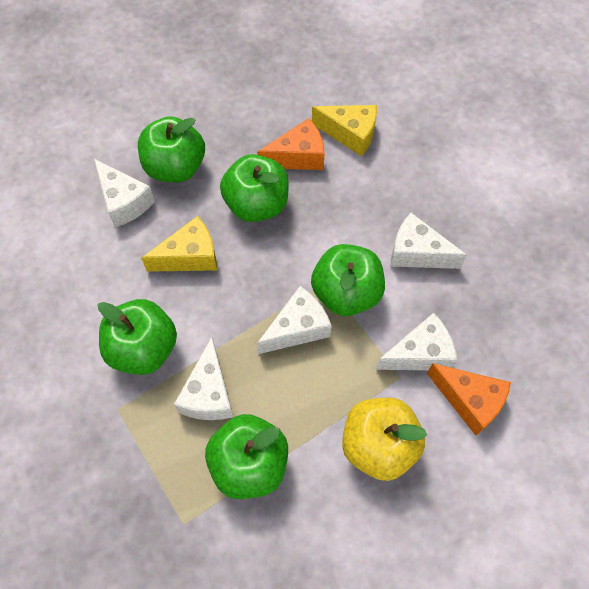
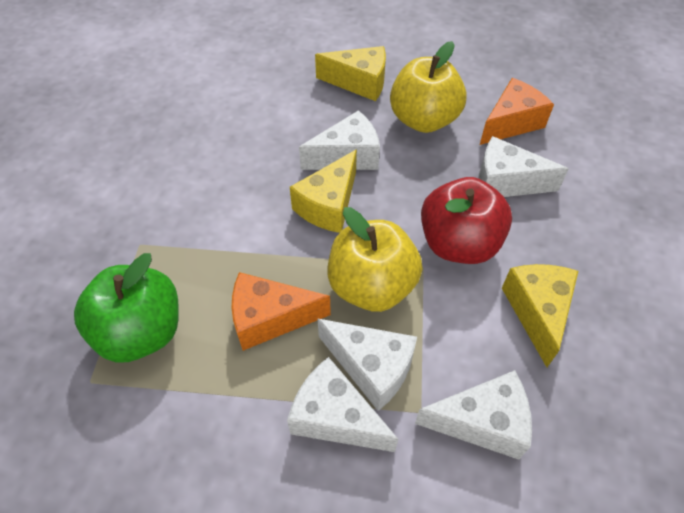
green apple: [98,299,177,375] [138,116,205,183] [205,414,288,499] [220,154,289,222] [311,244,385,316] = 5 -> [74,253,179,363] = 1
red apple: none = 0 -> [421,177,512,264] = 1
yellow apple: [342,398,427,481] = 1 -> [327,207,423,312] [390,41,467,133] = 2
yellow cheese: [141,216,217,272] [312,105,377,156] = 2 -> [290,150,357,233] [315,46,386,101] [502,264,578,367] = 3

